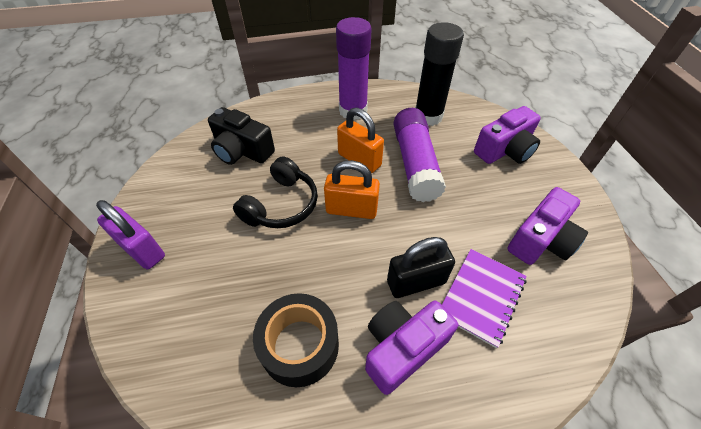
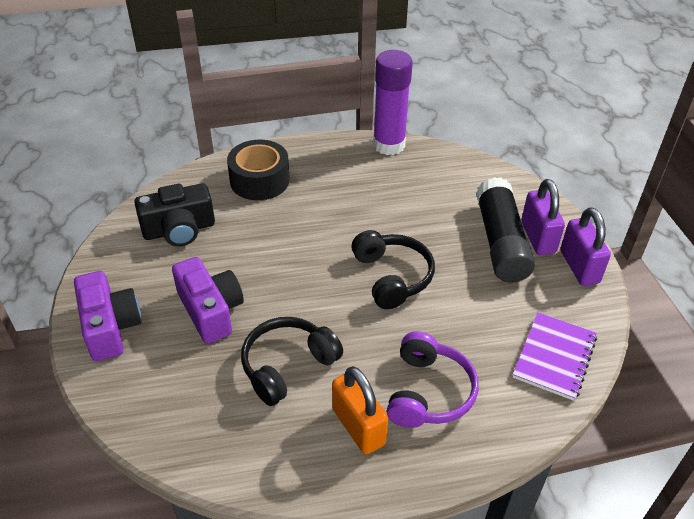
black headphones: [233,156,318,228] = 1 -> [241,317,343,406] [351,230,435,309] = 2
black padlock: [387,237,455,298] = 1 -> none = 0
orange padlock: [324,160,380,219] [337,108,384,173] = 2 -> [332,366,388,455] = 1
purple camera: [365,301,458,395] [474,106,541,164] [508,187,588,265] = 3 -> [74,271,142,361] [172,257,244,344] = 2
purple glue stick: [336,17,372,120] [393,108,446,202] = 2 -> [373,50,413,155] = 1
purple headphones: none = 0 -> [387,331,479,428] = 1
purple padlock: [96,200,165,269] = 1 -> [521,179,565,255] [561,207,611,286] = 2

